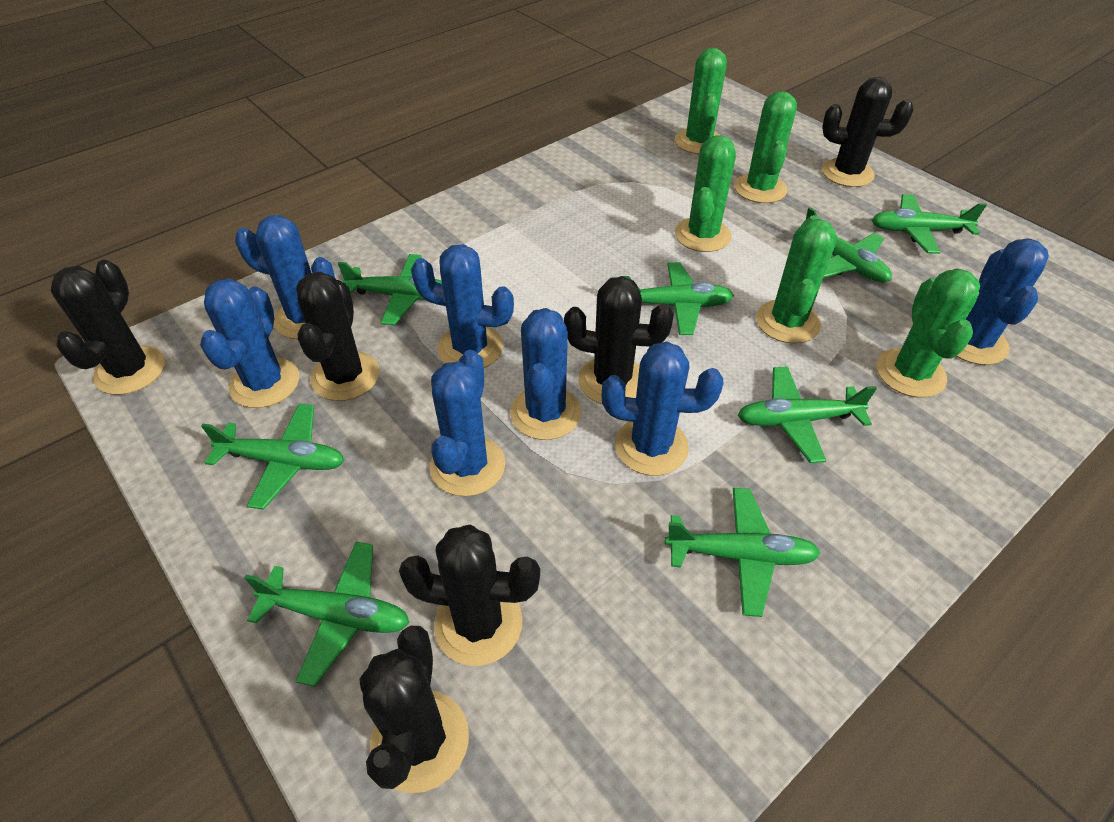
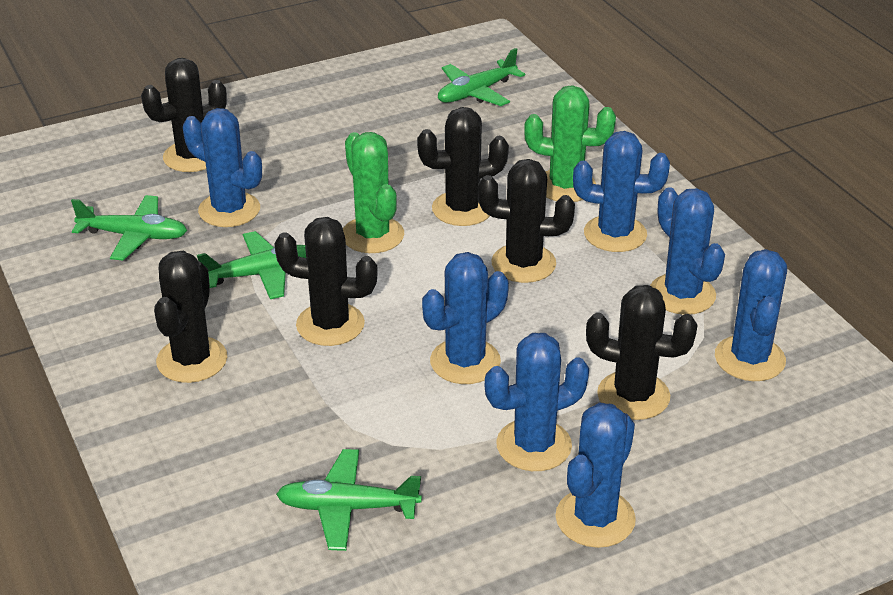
green cactus: [675,48,727,154] [675,135,736,252] [734,91,797,203] [756,215,837,344] [876,268,980,398] = 5 -> [343,132,404,253] [524,85,616,202] = 2
green plane: [201,404,345,510] [244,542,410,686] [338,254,442,325] [623,262,734,335] [665,488,821,617] [738,366,877,463] [793,207,892,283] [872,194,987,254] = 8 -> [71,195,187,260] [197,231,306,299] [276,449,422,551] [438,48,525,106] = 4

